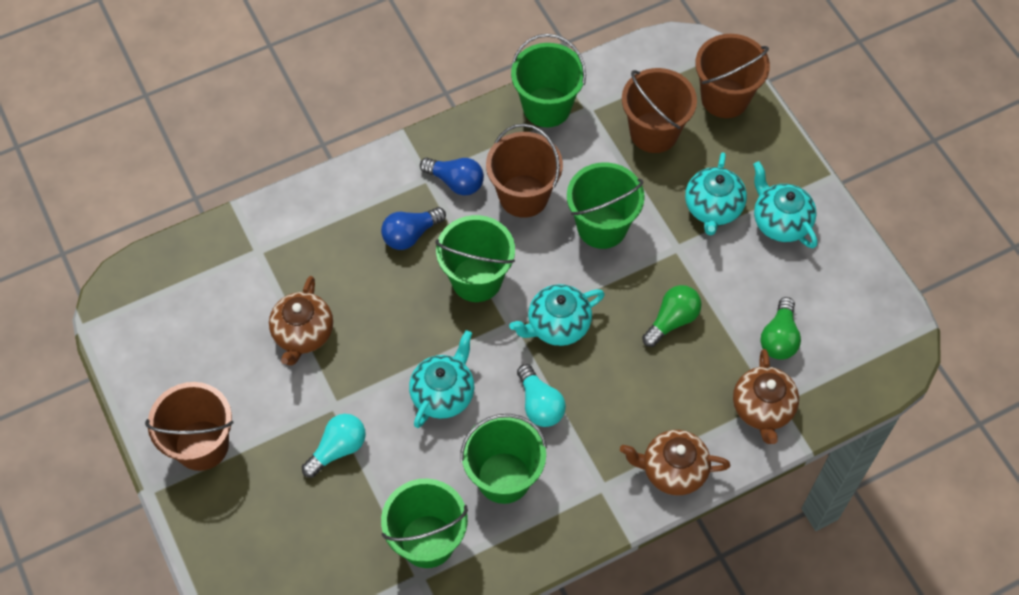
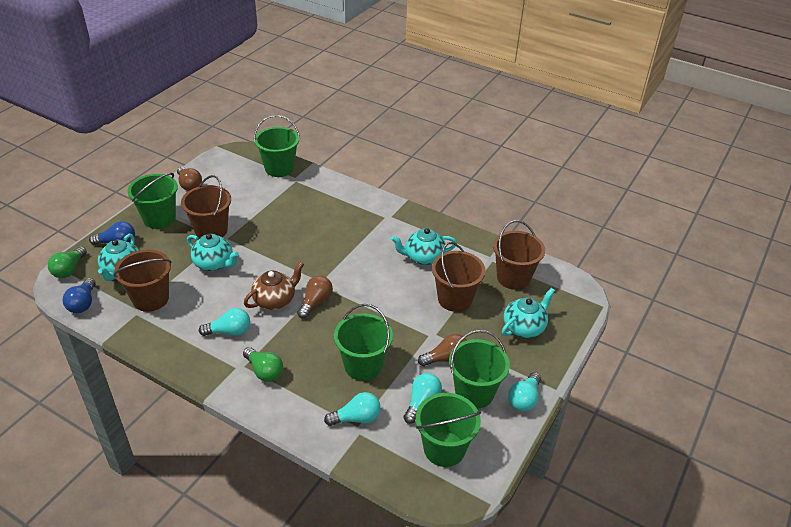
brown light bulb: none = 0 -> [177,167,202,191] [297,276,333,319] [418,334,467,366] = 3
brown teapot: [269,276,333,366] [620,430,730,495] [733,349,799,444] = 3 -> [244,261,304,310] = 1
turquoise light bulb: [302,414,366,478] [517,364,566,427] = 2 -> [199,308,250,336] [324,392,381,426] [403,373,442,424] [508,372,541,412] = 4

